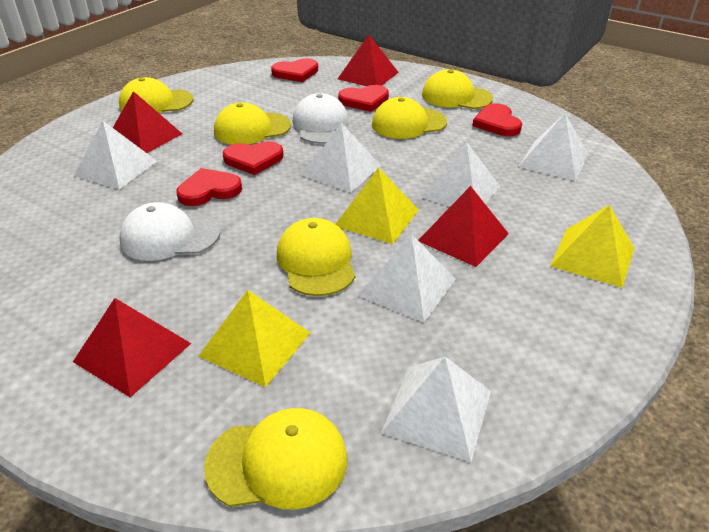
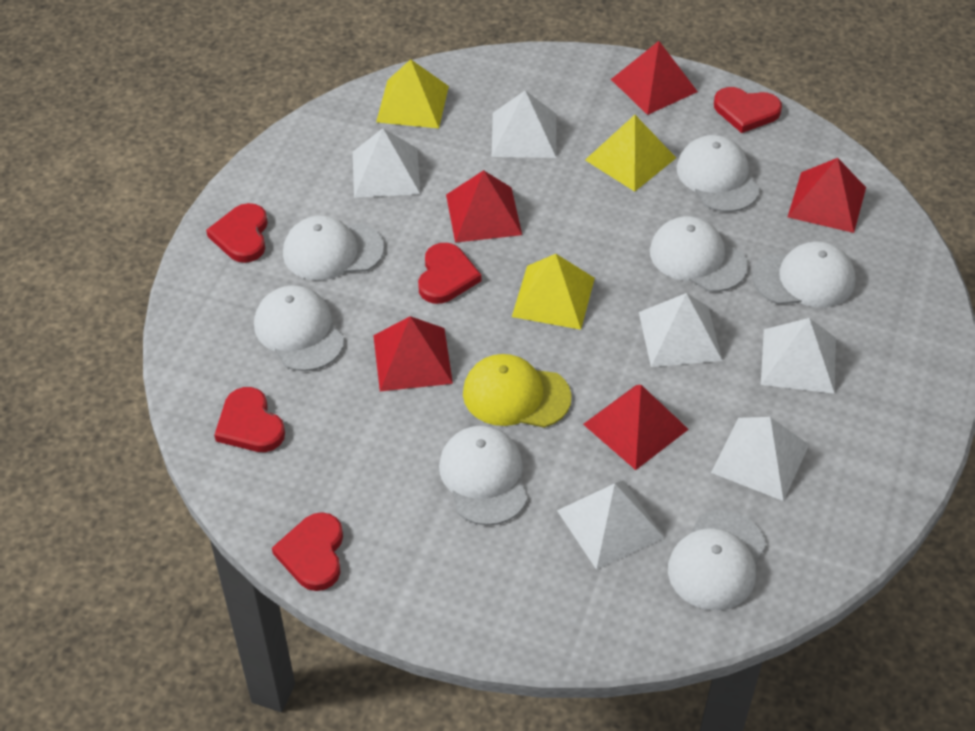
red pyramid: [73,298,192,397] [113,91,182,153] [338,35,399,86] [418,186,509,267] = 4 -> [373,316,453,391] [446,170,522,243] [583,385,689,470] [611,41,698,115] [788,158,866,233] = 5
white cap: [119,202,220,261] [292,93,348,144] = 2 -> [254,285,345,371] [283,216,384,280] [439,426,527,526] [650,216,748,292] [668,510,767,611] [677,135,760,212] [752,241,856,308] = 7
yellow cap: [119,77,193,114] [204,408,347,509] [214,102,291,145] [277,218,355,296] [372,97,447,139] [422,69,493,109] = 6 -> [463,354,572,428] = 1

